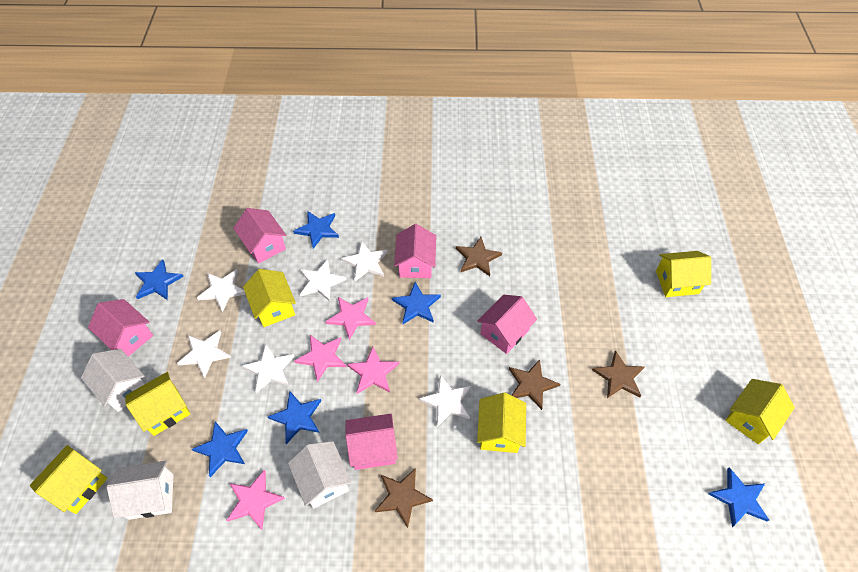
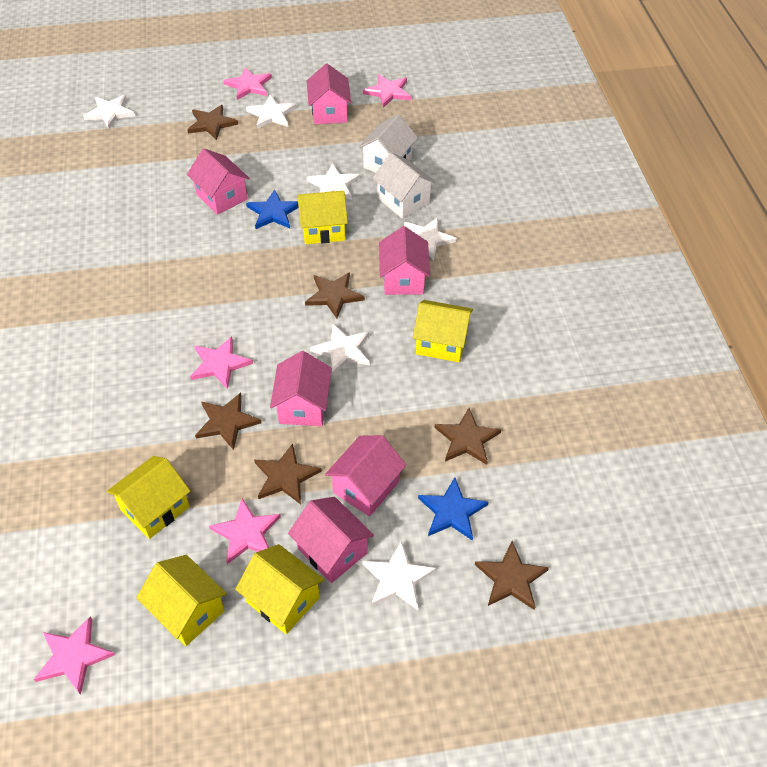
blue star: [135,259,184,300] [192,421,248,477] [268,391,321,444] [293,211,339,249] [392,282,441,324] [708,467,769,527] = 6 -> [246,189,299,229] [418,477,488,541] = 2
brown star: [375,468,433,528] [456,237,502,276] [509,359,560,410] [592,350,645,398] = 4 -> [187,105,238,140] [195,393,261,450] [254,443,322,504] [305,272,365,318] [435,408,501,465] [475,541,549,610] = 6
pink house: [88,299,153,357] [233,208,286,264] [345,414,398,470] [394,224,436,278] [477,295,537,354] = 5 -> [187,149,250,215] [270,351,332,426] [288,497,374,583] [307,63,351,124] [325,435,406,517] [379,226,430,295] = 6
pink star: [226,470,285,530] [295,335,346,382] [325,297,376,340] [347,347,399,394] = 4 -> [34,616,115,695] [190,336,253,389] [209,498,281,564] [223,67,272,100] [363,74,411,108] = 5
white house: [81,349,145,412] [107,460,173,520] [288,441,352,509] = 3 -> [358,114,418,172] [372,152,436,219] = 2
yellow house: [30,445,108,514] [125,372,190,436] [243,269,296,327] [477,393,526,453] [656,251,711,297] [725,379,795,444] = 6 -> [107,456,190,539] [136,555,227,646] [235,544,325,634] [297,190,348,244] [413,300,473,362] = 5

